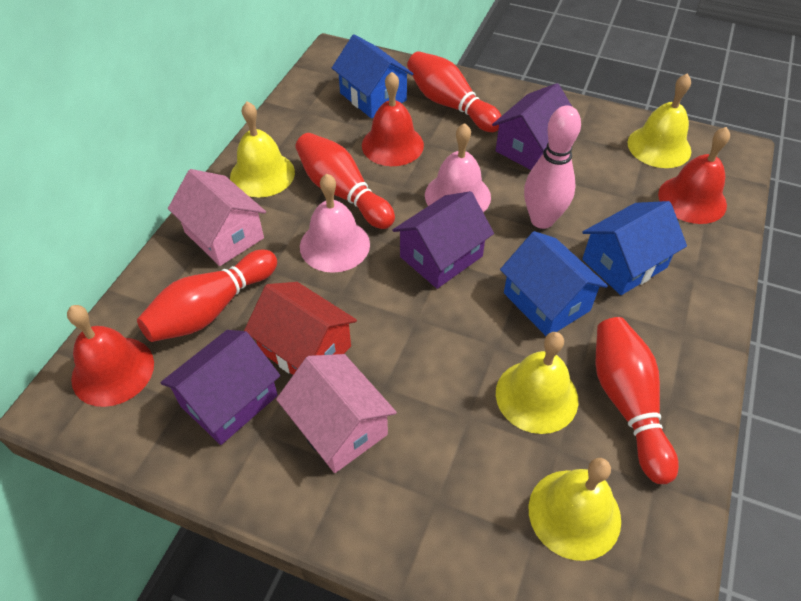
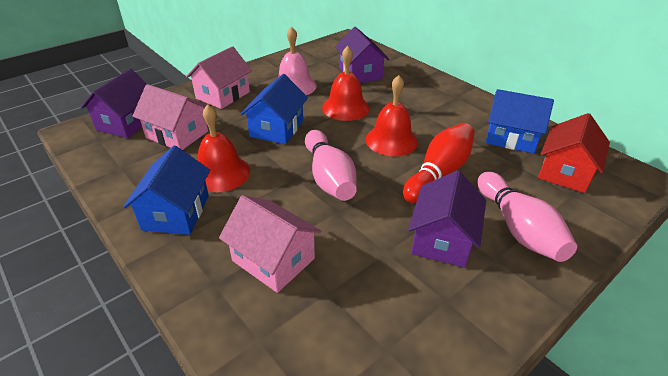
pink bell: [300,174,370,273] [425,123,491,213] = 2 -> [278,26,317,95] = 1
pink bowling pin: [524,105,581,229] = 1 -> [305,130,357,201] [477,172,577,262] = 2
pink house: [168,169,266,266] [276,354,397,473] = 2 -> [133,84,208,150] [186,46,252,109] [219,195,322,293] = 3
red bowling pin: [137,250,277,342] [295,133,395,229] [407,51,501,132] [596,317,679,484] = 4 -> [403,123,475,203] = 1
yellow bell: [230,102,295,197] [496,332,578,434] [529,458,621,561] [628,74,691,168] = 4 -> none = 0

